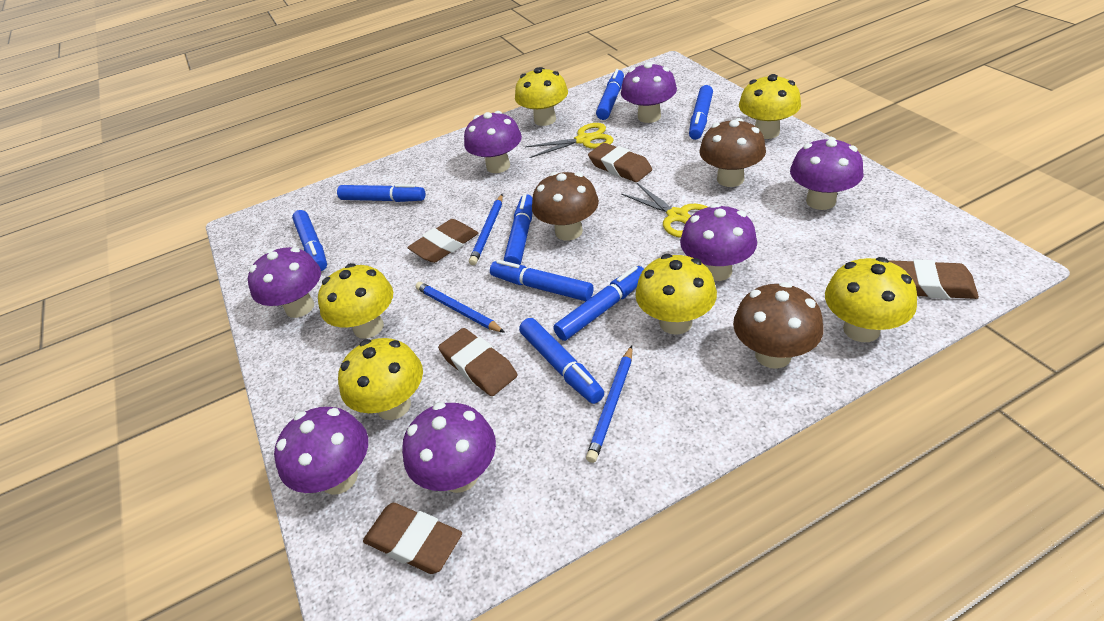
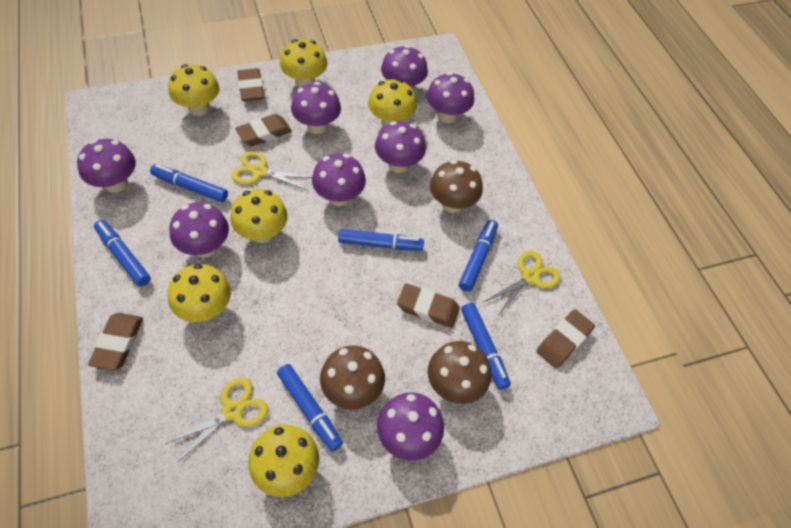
blue marker: [292,210,327,271] [337,184,425,202] [490,260,593,301] [504,194,533,265] [519,318,604,404] [553,266,644,341] [596,69,624,120] [689,85,713,140] = 8 -> [94,220,151,287] [150,164,228,202] [277,364,343,452] [338,229,424,251] [459,220,498,292] [461,303,511,390] = 6
blue pencil: [415,282,505,333] [469,194,503,265] [586,346,632,463] = 3 -> none = 0
purple mushroom: [248,247,321,318] [274,407,368,495] [402,402,496,493] [464,111,522,173] [621,62,677,123] [680,204,757,281] [790,137,863,210] = 7 -> [77,139,136,193] [169,202,229,257] [291,82,341,134] [312,153,366,206] [375,121,426,173] [377,392,444,461] [381,45,428,88] [427,72,474,123] = 8
yellow scissors: [525,123,614,158] [621,183,707,237] = 2 -> [165,378,268,463] [231,151,312,190] [484,251,560,314] = 3

